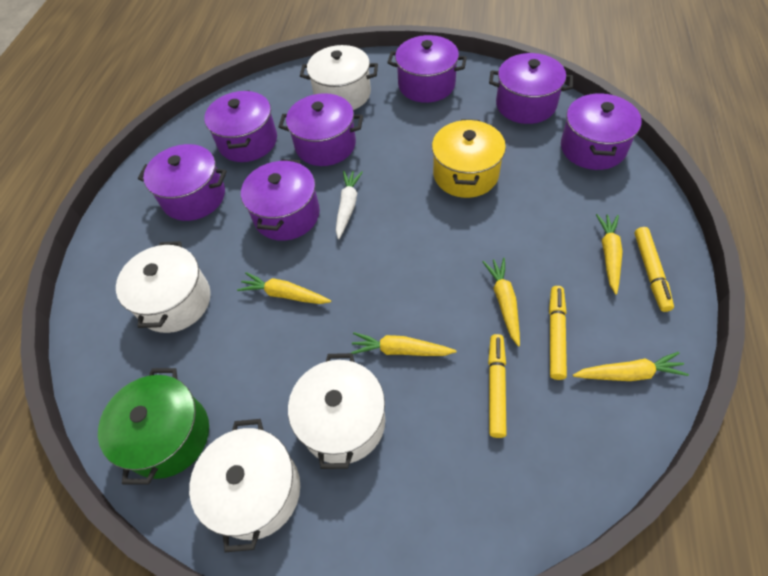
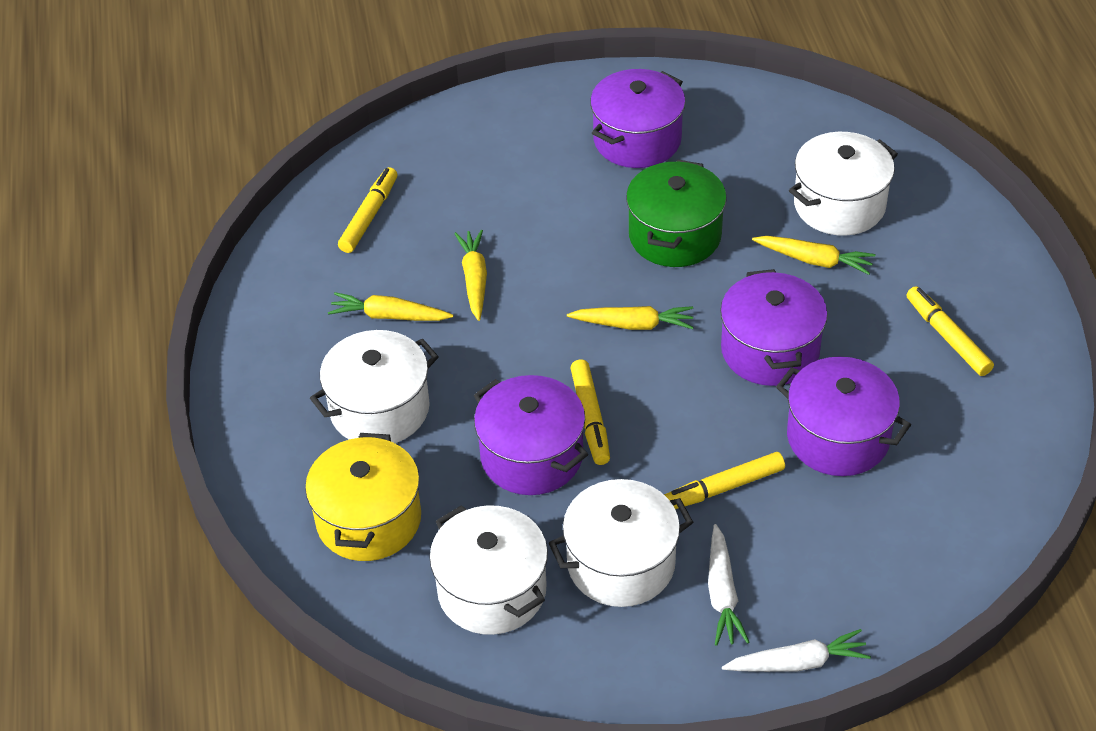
purple pot: [138,144,227,221] [204,90,277,162] [241,159,320,241] [279,93,363,166] [387,35,467,103] [489,53,573,124] [561,93,642,170] = 7 -> [474,375,588,495] [590,69,685,168] [720,269,828,386] [776,357,911,476] = 4
white carrot: [336,171,363,239] = 1 -> [708,524,749,646] [722,629,871,672] = 2
yellow carrot: [237,272,331,304] [351,332,457,356] [483,258,520,347] [573,352,689,381] [596,214,623,294] = 5 -> [328,292,453,321] [454,230,487,321] [567,306,693,330] [752,236,875,275] = 4
yellow marker: [488,334,507,438] [549,286,567,380] [634,227,674,312] = 3 -> [338,167,398,253] [570,359,610,465] [664,452,785,509] [906,286,994,376] = 4

